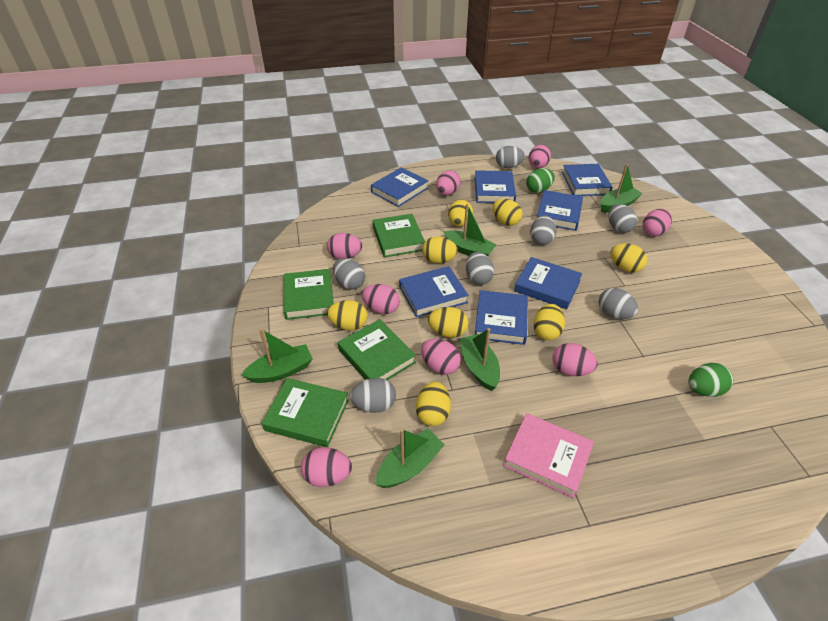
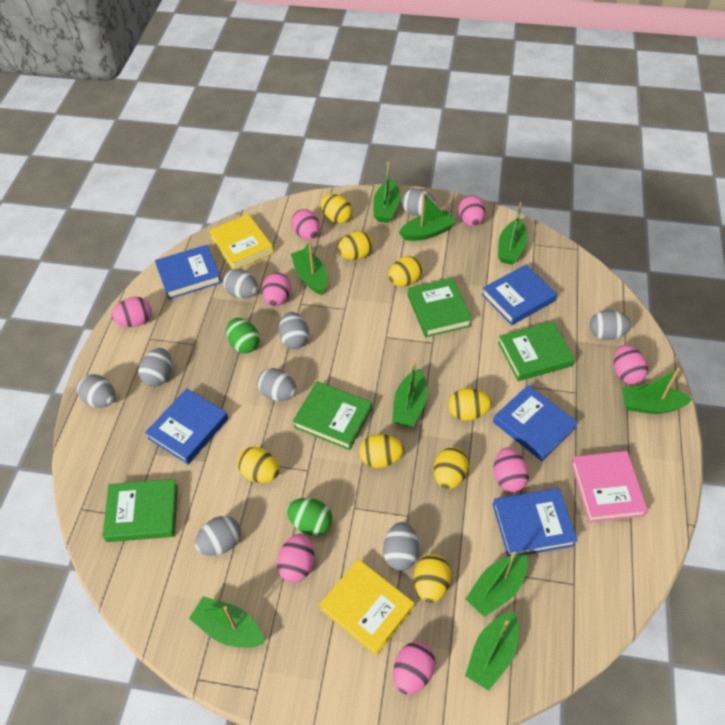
blue book: [371,167,428,207] [399,266,468,318] [475,170,516,203] [475,290,528,345] [514,257,582,309] [537,190,583,231] [562,164,613,196] = 7 -> [145,388,229,464] [155,245,222,299] [482,265,557,325] [493,385,578,461] [493,488,578,557] = 5
green boat: [242,328,313,383] [376,429,445,488] [444,204,496,256] [459,328,500,391] [600,164,643,212] = 5 -> [189,596,265,648] [291,240,327,295] [373,161,400,223] [392,361,427,427] [399,192,456,241] [465,612,519,691] [466,553,528,617] [498,202,528,265] [622,368,692,414] = 9
grey egg: [333,258,365,290] [350,378,396,413] [466,252,494,285] [496,146,525,168] [530,215,557,245] [599,288,638,319] [608,204,637,233] = 7 -> [77,374,115,408] [138,348,172,387] [195,516,241,555] [223,269,258,298] [257,368,296,401] [279,312,309,349] [383,522,419,571] [401,189,436,216] [590,310,632,340] = 9
yellow book: none = 0 -> [209,214,274,269] [319,559,414,656] = 2

